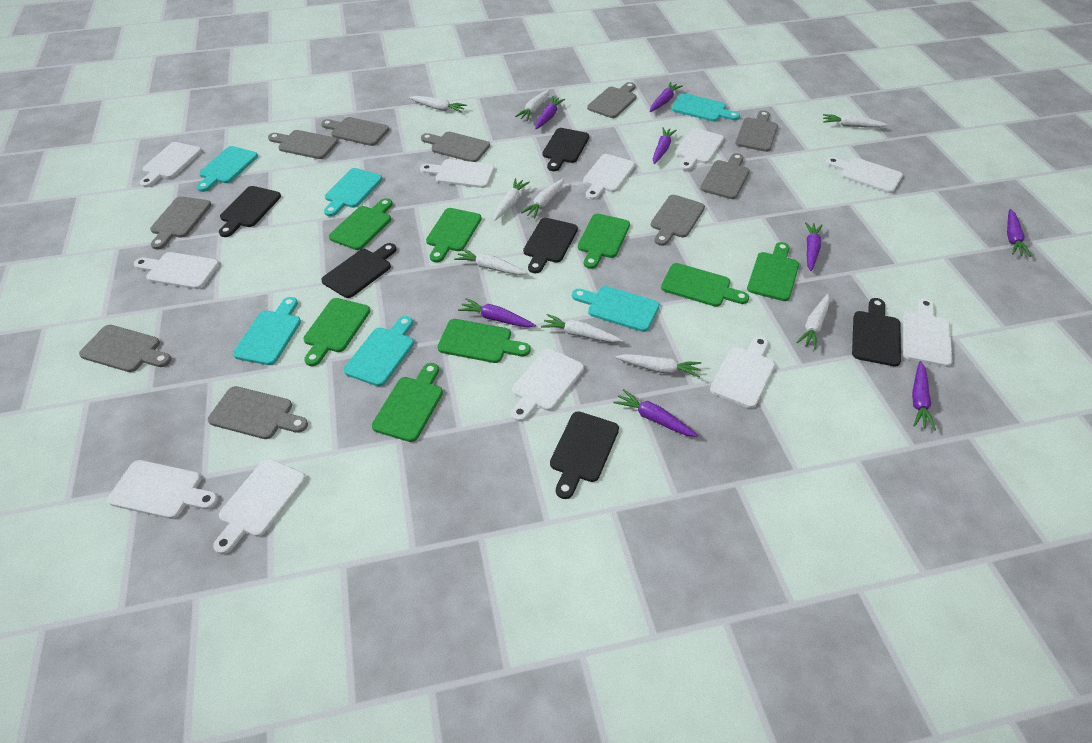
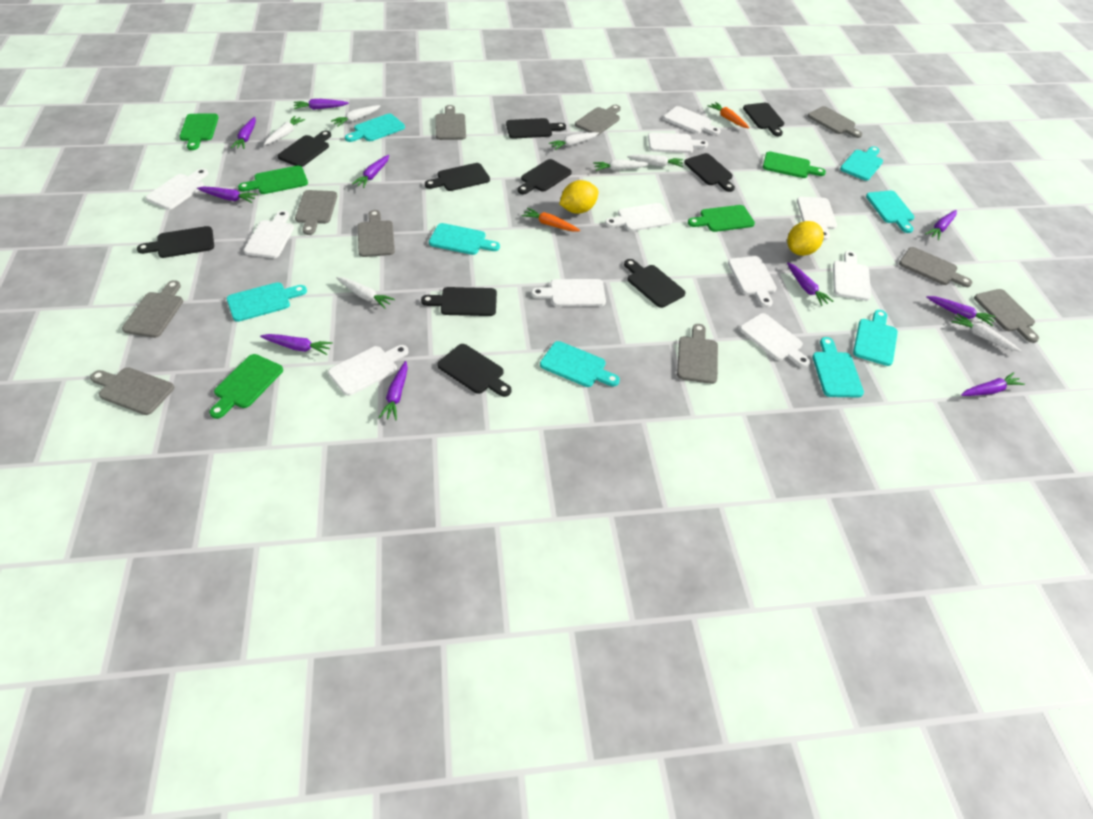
black cutting board: [219,186,281,237] [321,243,397,298] [523,218,578,273] [543,128,589,171] [550,411,619,499] [852,298,901,367] = 6 -> [137,226,214,258] [278,131,331,167] [421,287,497,316] [425,163,490,191] [437,344,512,397] [506,118,566,139] [517,159,572,194] [624,259,686,308] [684,153,735,192] [743,103,784,136] = 10
green cutting board: [303,298,370,366] [329,198,392,250] [372,363,443,442] [426,208,481,262] [437,319,531,363] [578,214,630,269] [661,263,749,307] [747,242,799,301] = 8 -> [179,113,219,150] [209,354,283,419] [238,166,308,194] [688,205,755,232] [763,151,826,178] = 5
orange carrot: none = 0 -> [521,208,580,232] [708,102,749,128] = 2
purple carrot: [458,298,536,327] [535,96,565,129] [613,389,698,437] [650,82,683,112] [653,127,677,164] [805,222,823,271] [912,361,936,430] [1007,209,1031,257] = 8 -> [197,186,258,203] [231,117,256,149] [260,334,333,355] [294,99,349,110] [352,155,389,188] [379,361,408,420] [787,262,834,306] [925,210,957,240] [927,296,995,326] [961,372,1025,396] = 10
turquoise cutting board: [197,146,258,192] [233,297,301,365] [324,168,382,216] [344,316,414,386] [572,286,660,332] [671,93,740,122] = 6 -> [227,282,307,322] [345,114,405,142] [429,223,500,255] [540,341,620,387] [812,337,864,398] [840,146,883,181] [853,310,898,366] [866,190,914,233] = 8
white carrot: [409,96,467,113] [454,249,527,275] [494,178,530,221] [515,89,550,121] [521,178,564,219] [541,314,622,342] [615,354,701,378] [796,294,830,349] [823,114,888,128] = 9 -> [264,116,305,145] [331,105,380,127] [336,277,395,309] [549,132,599,150] [593,160,650,171] [627,155,683,167] [951,313,1021,352] = 7
yellow lemon: none = 0 -> [559,180,599,214] [787,221,824,256] = 2

